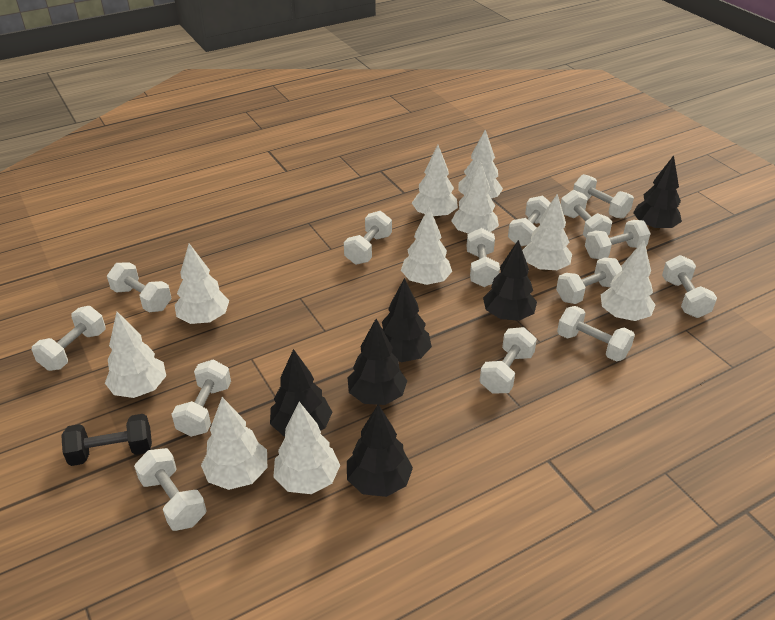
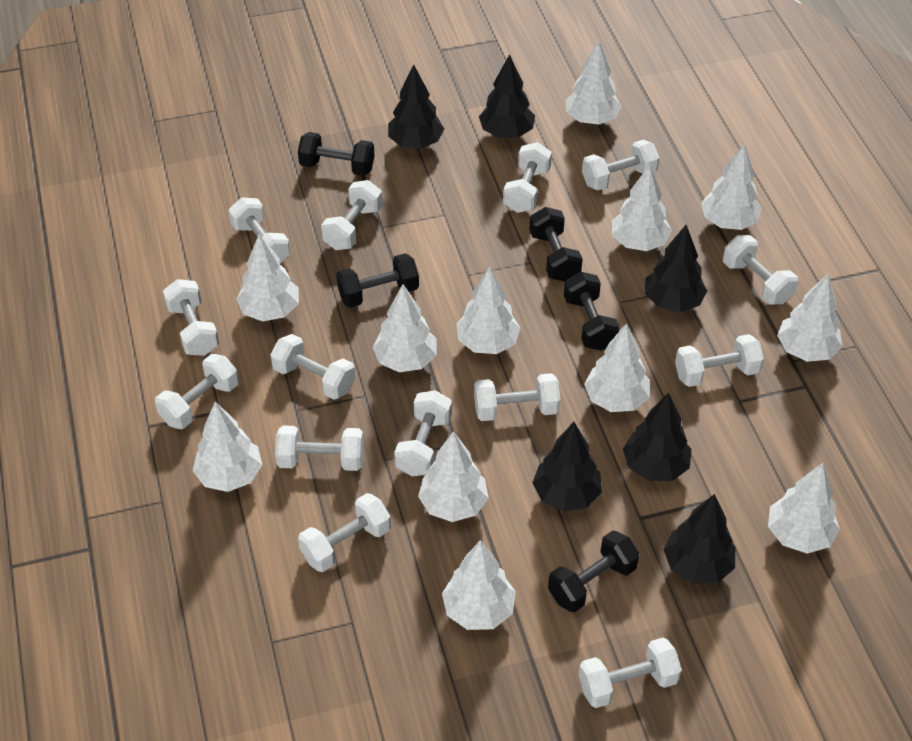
black dumbbell: [61,414,152,466] = 1 -> [298,132,375,176] [336,253,419,308] [529,207,583,282] [548,530,639,612] [564,272,620,351] = 5
white tree: [105,312,166,398] [175,243,229,324] [201,397,267,490] [273,402,340,494] [401,207,452,285] [412,145,458,219] [451,161,499,234] [458,130,503,198] [522,194,572,271] [601,240,655,321] = 10 -> [193,402,262,492] [236,234,299,321] [372,284,437,372] [418,431,488,522] [442,540,516,630] [456,266,520,354] [566,41,621,125] [584,324,650,412] [612,165,672,251] [701,144,761,230] [768,463,840,554] [777,274,842,362] = 12

